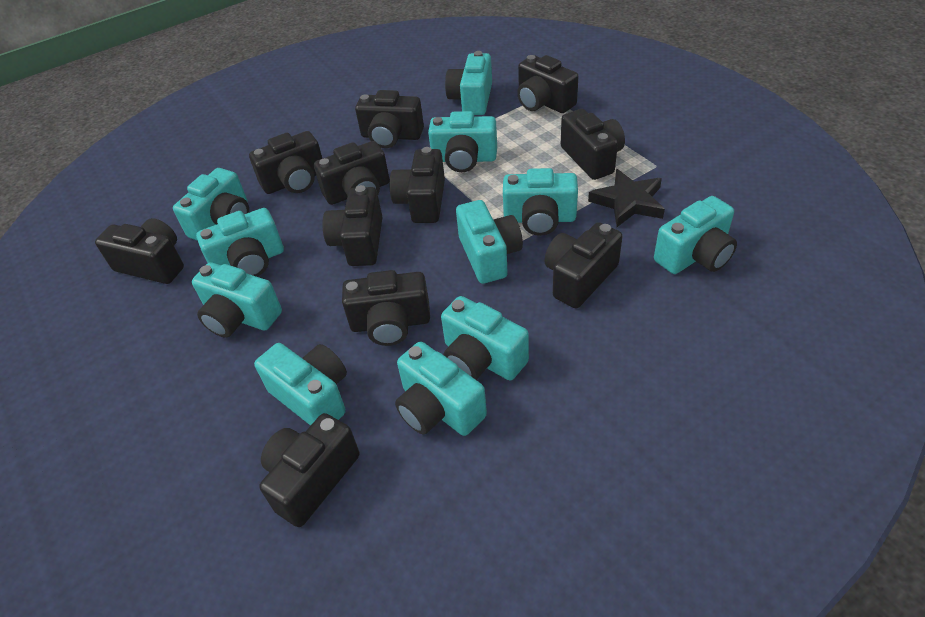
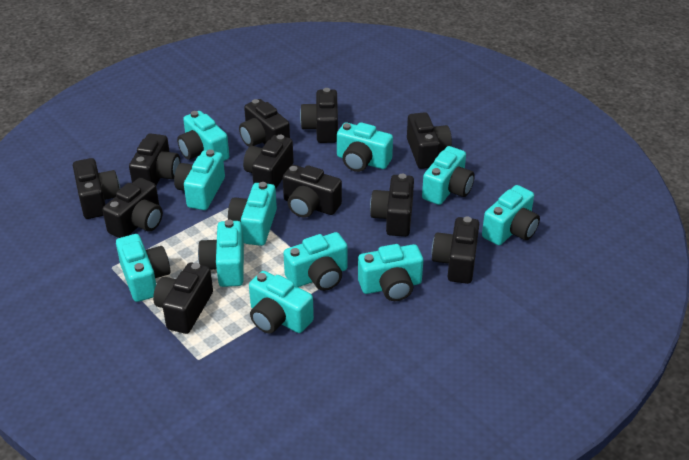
black star: [588,169,665,227] = 1 -> none = 0

